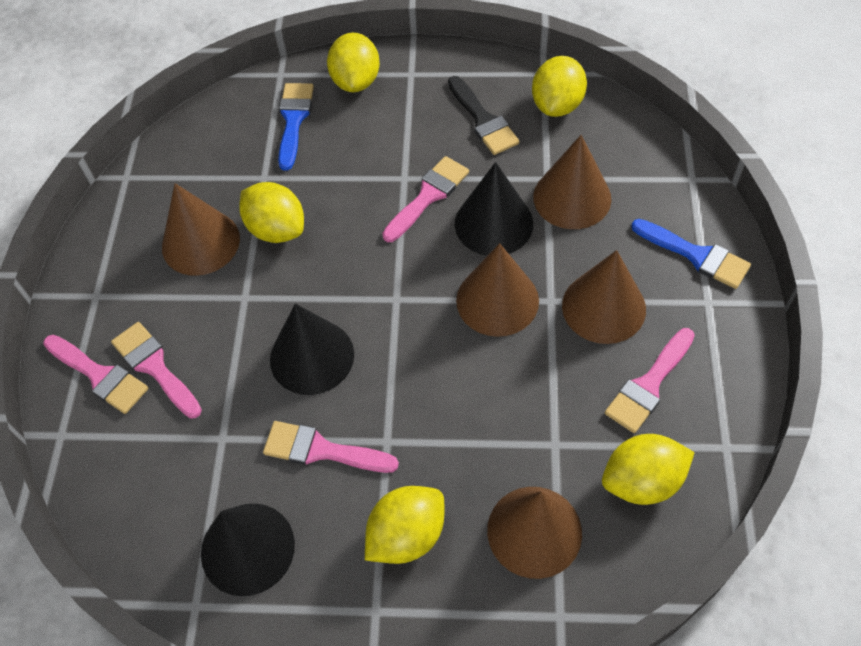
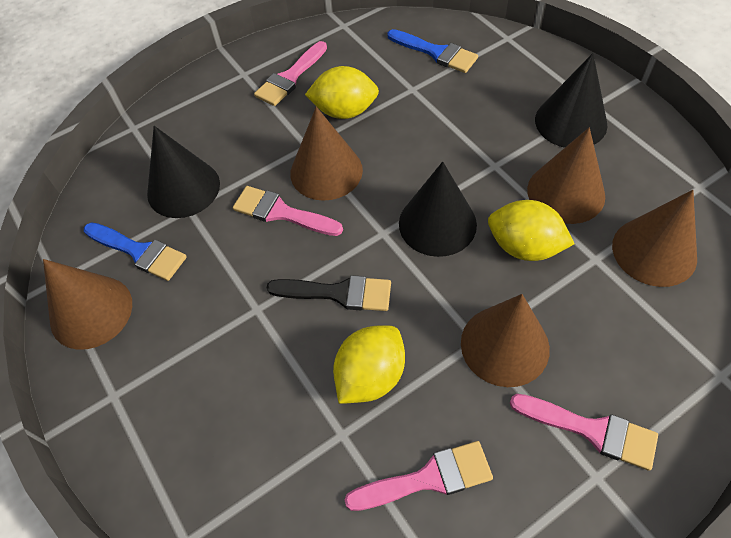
pink brush: [43,335,148,414] [111,322,202,419] [263,421,399,473] [382,156,469,242] [605,328,695,433] = 5 -> [233,186,343,236] [254,41,327,106] [344,441,493,511] [510,394,658,471] = 4
yellow lemon: [239,182,304,243] [327,33,380,92] [365,486,444,564] [532,56,587,117] [602,434,695,505] = 5 -> [305,66,379,119] [333,325,405,404] [488,200,575,261] = 3

